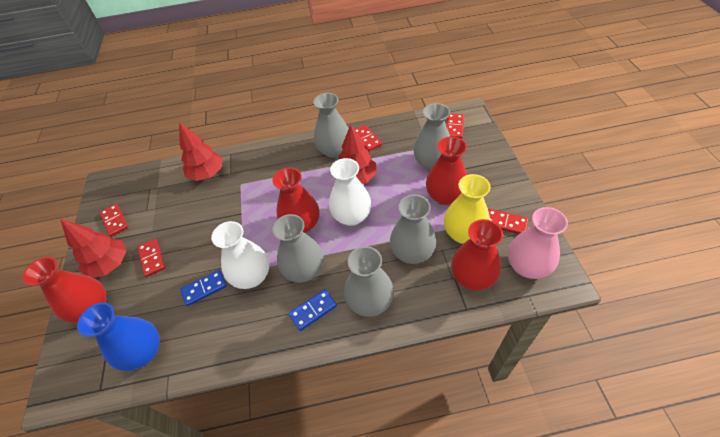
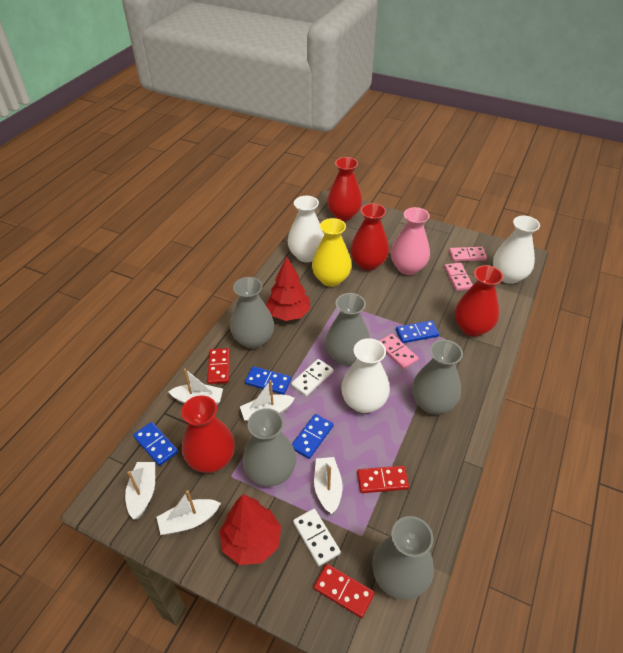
blue domino: [180,270,227,306] [289,289,337,331] = 2 -> [133,422,178,466] [245,366,291,395] [292,414,334,459] [396,320,439,343] = 4
blue vase: [77,303,160,371] = 1 -> none = 0
pink domino: none = 0 -> [379,334,419,369] [444,263,473,291] [449,247,487,262] = 3
red domino: [99,204,128,237] [137,239,165,277] [355,125,382,152] [446,113,464,139] [488,209,529,234] = 5 -> [207,348,230,384] [314,564,375,618] [357,466,409,493] = 3
red tree: [60,219,127,278] [179,122,223,181] [339,124,376,184] = 3 -> [219,494,281,565] [266,256,311,321] = 2
white boat: none = 0 -> [125,462,155,520] [157,490,221,535] [168,368,223,405] [240,380,295,422] [314,457,343,514] = 5
white domino: none = 0 -> [291,359,333,397] [293,509,341,566] = 2
white vase: [211,221,269,289] [329,158,371,226] = 2 -> [288,196,324,262] [341,338,390,413] [493,216,540,284] = 3

